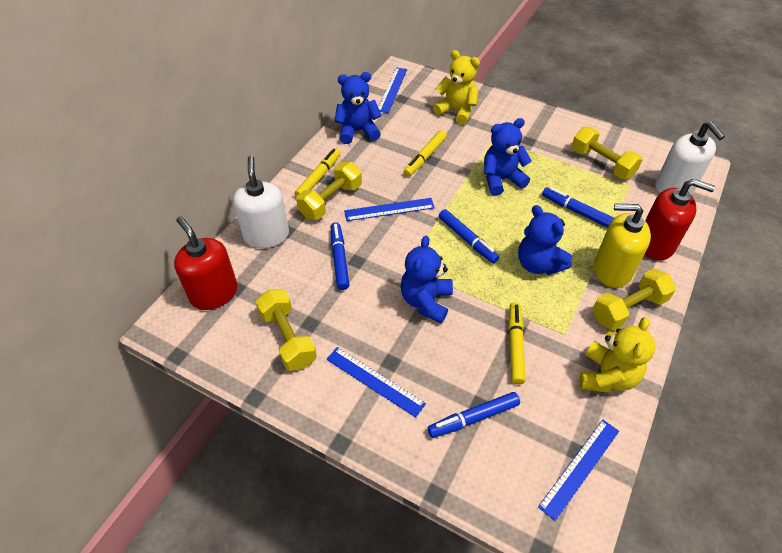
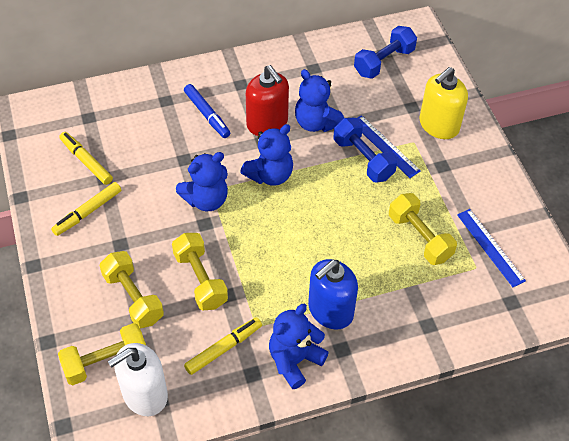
blue dumbbell: none = 0 -> [334,118,397,182] [354,26,417,79] = 2
blue marker: [331,222,349,290] [428,392,520,438] [439,209,499,263] [542,187,614,228] = 4 -> [184,84,230,138] = 1
blue ruler: [326,347,426,418] [344,198,435,221] [378,67,407,113] [538,420,619,521] = 4 -> [357,115,421,178] [457,209,526,287] = 2
blue soap dispenser: none = 0 -> [308,259,358,330] = 1
red soap dispenser: [174,216,237,310] [644,179,715,261] = 2 -> [246,65,289,136] = 1
white soap dispenser: [233,156,289,248] [655,122,725,194] = 2 -> [108,343,168,416] = 1
yellow teddy bear: [433,50,480,125] [579,317,655,393] = 2 -> none = 0

